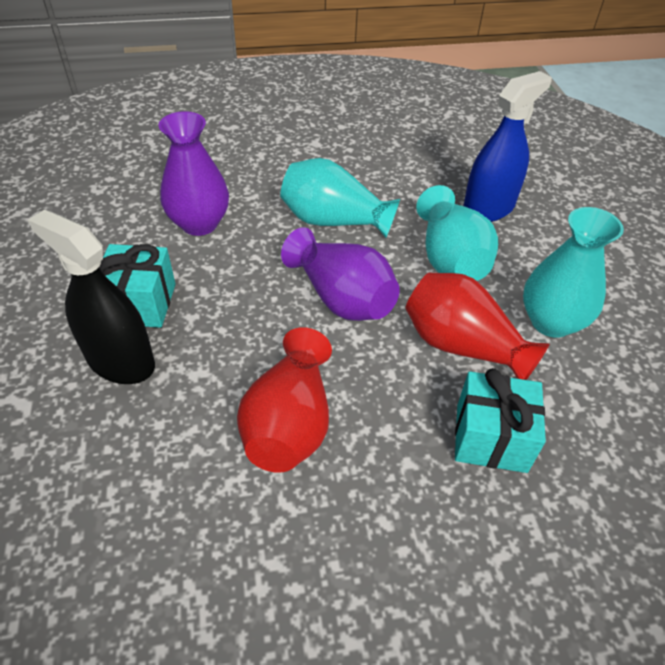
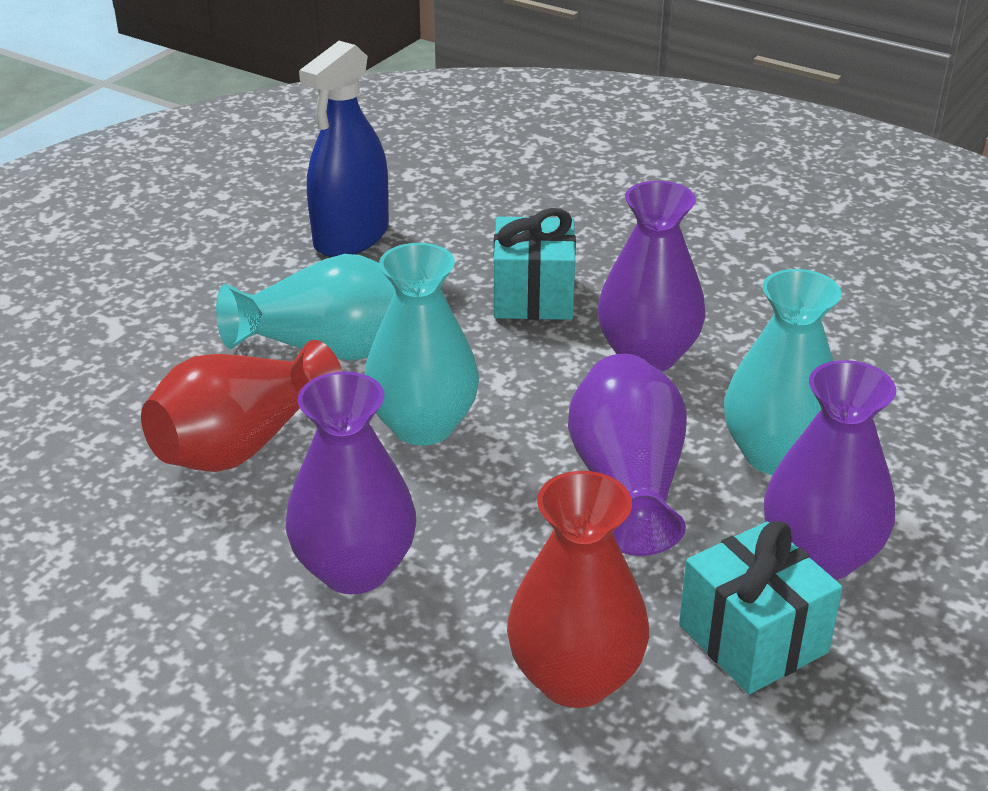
black spray bottle: [28,210,155,384] = 1 -> none = 0
purple vase: [158,111,229,236] [281,227,400,321] = 2 -> [285,371,416,594] [568,354,687,556] [597,181,705,372] [764,360,896,580] = 4

